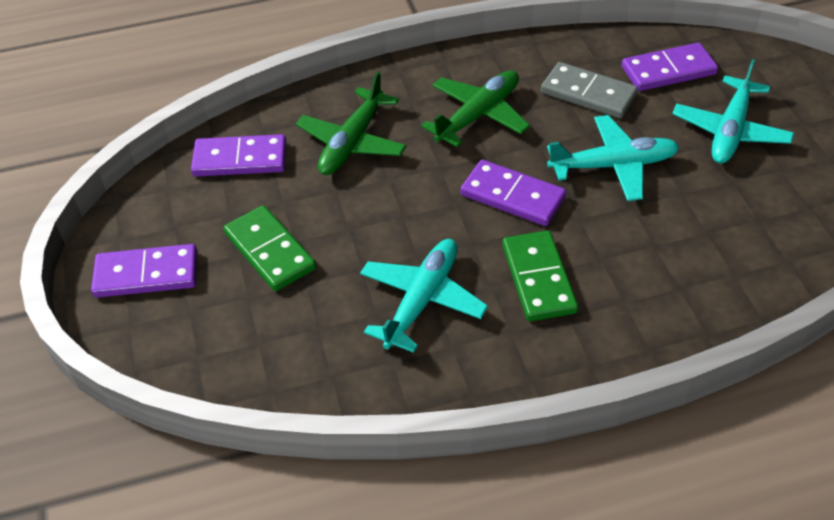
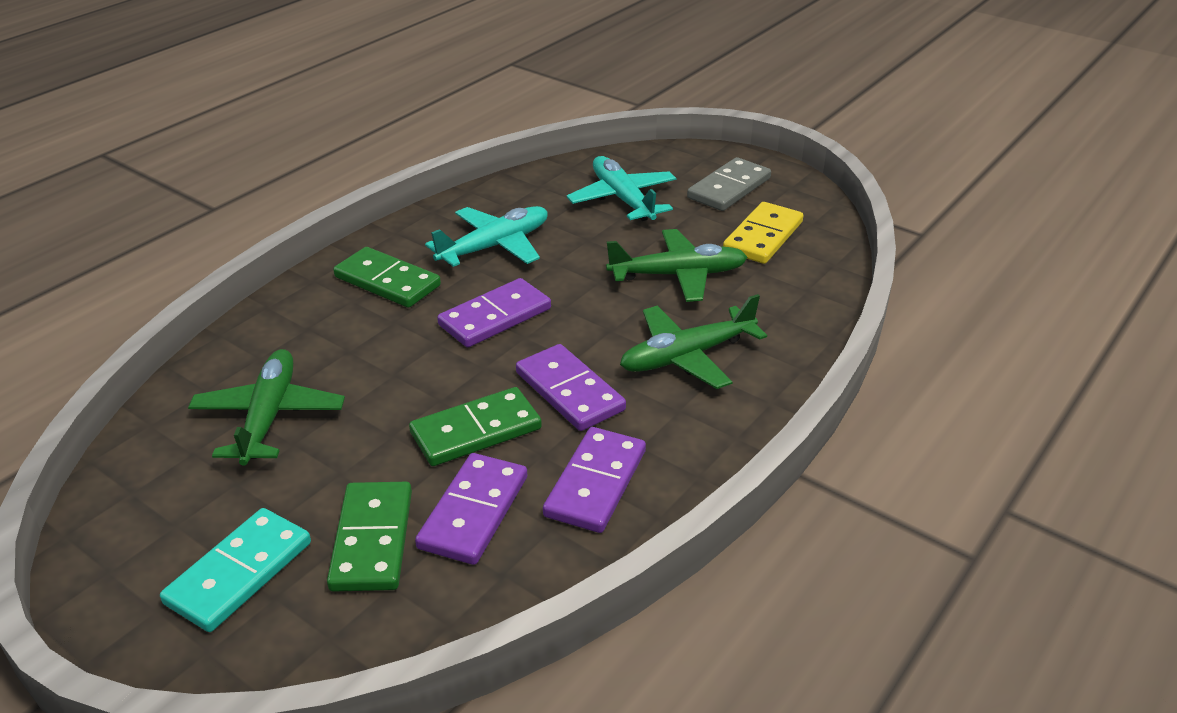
green domino: [224,205,316,291] [502,230,578,321] = 2 -> [327,482,412,592] [333,247,441,308] [409,387,542,466] = 3
green plane: [296,71,407,175] [421,71,530,147] = 2 -> [188,349,345,465] [606,229,748,302] [620,294,767,389] = 3
turquoise domino: none = 0 -> [160,508,311,632] = 1
turquoise plane: [360,239,488,353] [547,115,679,201] [672,59,794,164] = 3 -> [425,206,548,267] [567,156,676,221] = 2
yellow domino: none = 0 -> [723,202,803,264] = 1

